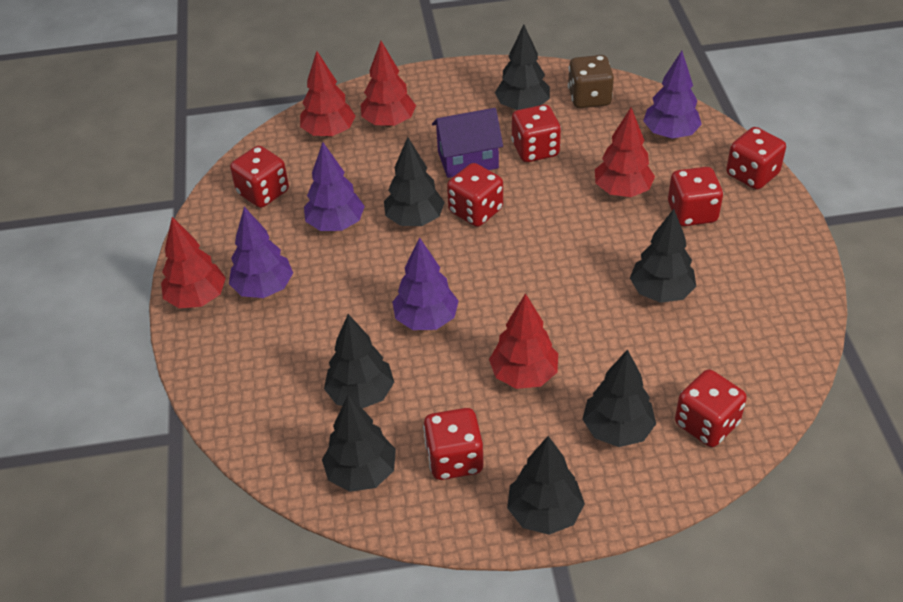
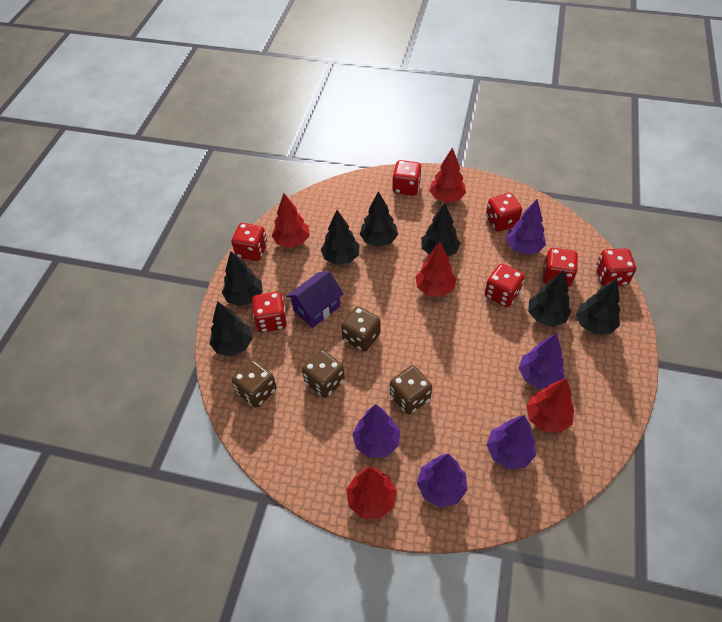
brown dice: [568,55,614,108] = 1 -> [232,360,277,408] [302,350,345,398] [341,306,381,352] [390,366,432,414] = 4
purple tree: [229,207,293,298] [304,142,365,231] [392,237,459,330] [643,51,702,139] = 4 -> [352,404,400,458] [417,454,467,507] [487,415,536,469] [506,199,546,255] [519,333,565,389] = 5

